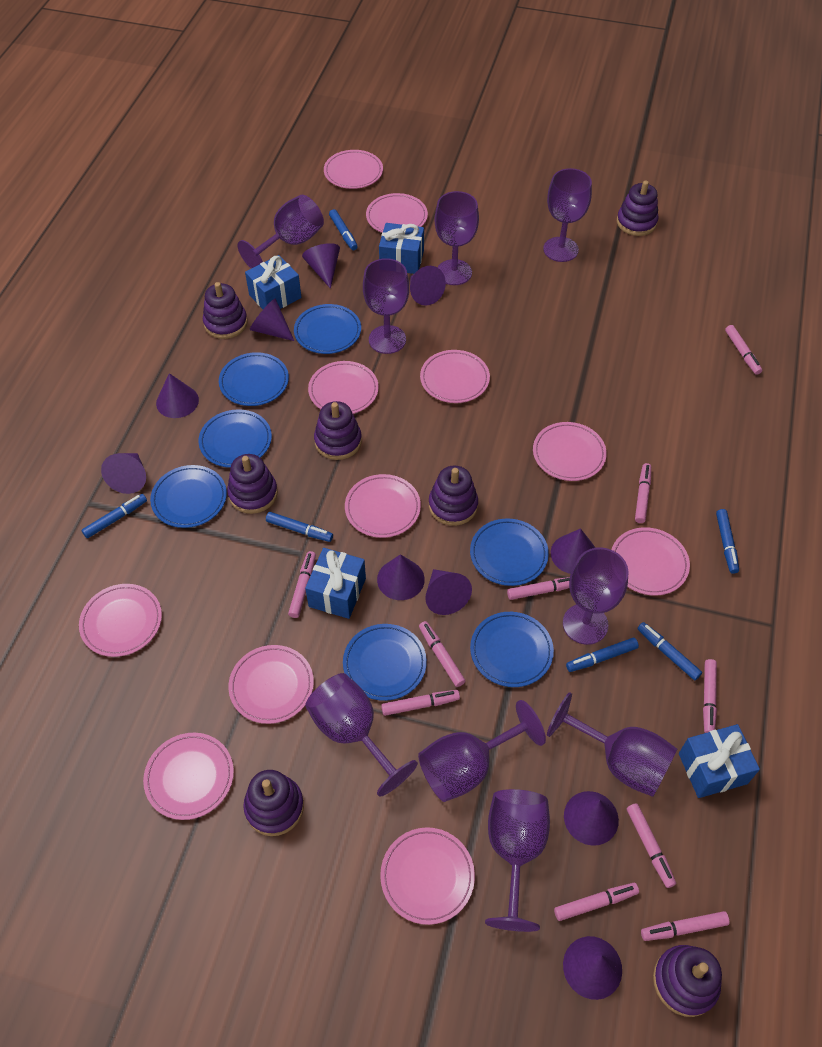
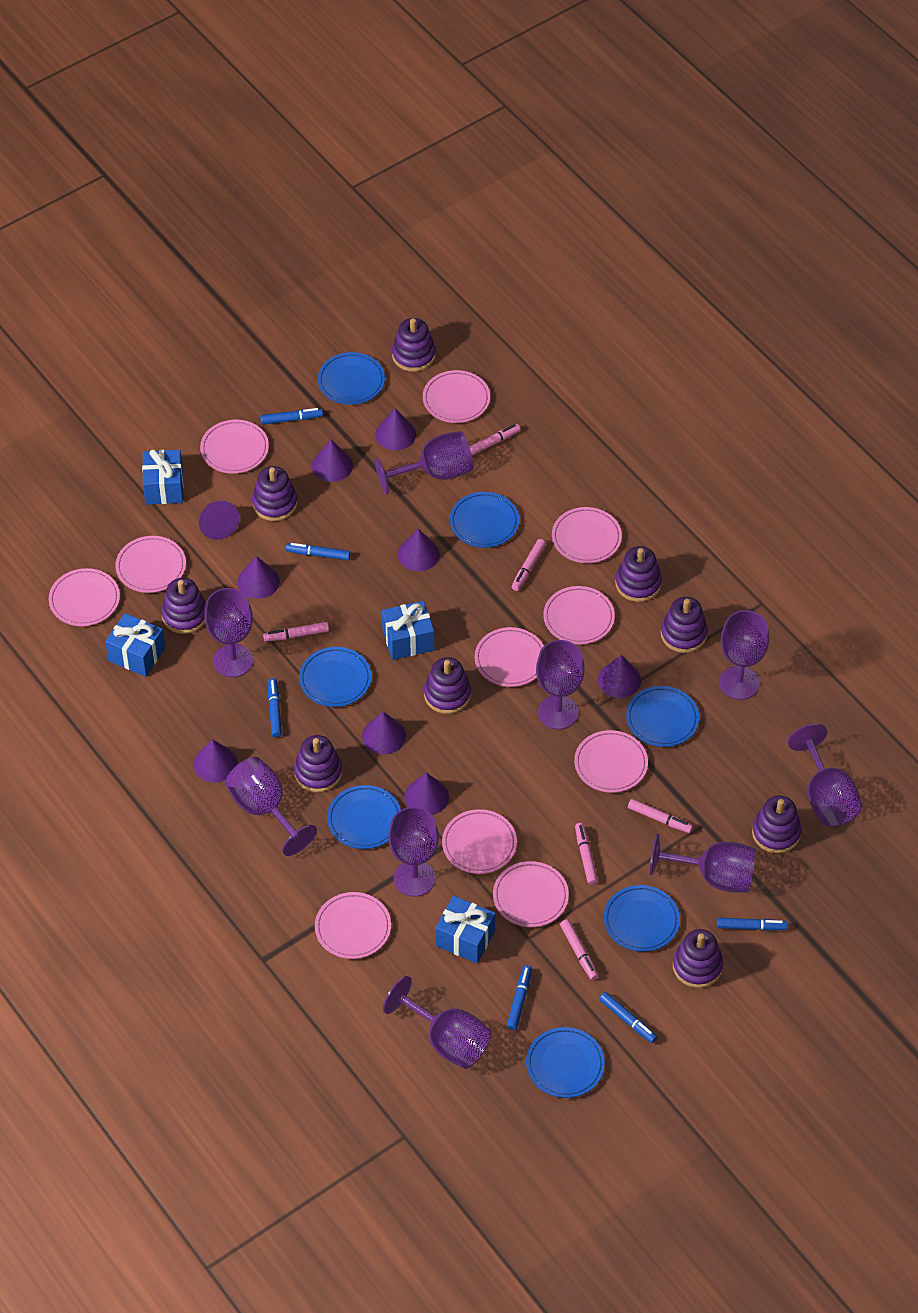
pink marker: [288,551,316,618] [381,690,460,716] [419,621,465,687] [507,577,570,600] [554,883,639,921] [627,803,676,888] [635,463,651,523] [641,911,730,941] [703,659,717,733] [725,325,762,375] = 10 -> [263,622,329,642] [469,424,521,456] [512,539,546,591] [560,919,598,980] [575,823,598,885] [628,799,693,833] = 6
purple cone: [101,453,146,494] [156,373,199,418] [250,298,294,341] [302,243,340,289] [377,554,425,600] [410,266,446,305] [425,569,472,615] [551,528,595,574] [563,936,622,1000] [564,791,619,846] = 10 -> [193,739,238,782] [199,501,240,540] [237,556,280,599] [312,440,353,482] [362,711,406,755] [375,408,416,450] [398,529,440,571] [404,772,449,815] [598,655,641,698] = 9
purple stacking toy: [203,282,248,339] [227,454,278,514] [243,770,304,836] [314,401,362,460] [429,466,478,526] [617,181,659,236] [653,945,722,1017] = 7 -> [161,578,206,634] [252,466,298,521] [294,735,342,793] [392,318,436,372] [424,657,471,714] [615,546,662,602] [661,597,708,653] [673,929,723,988] [752,796,801,854] = 9

